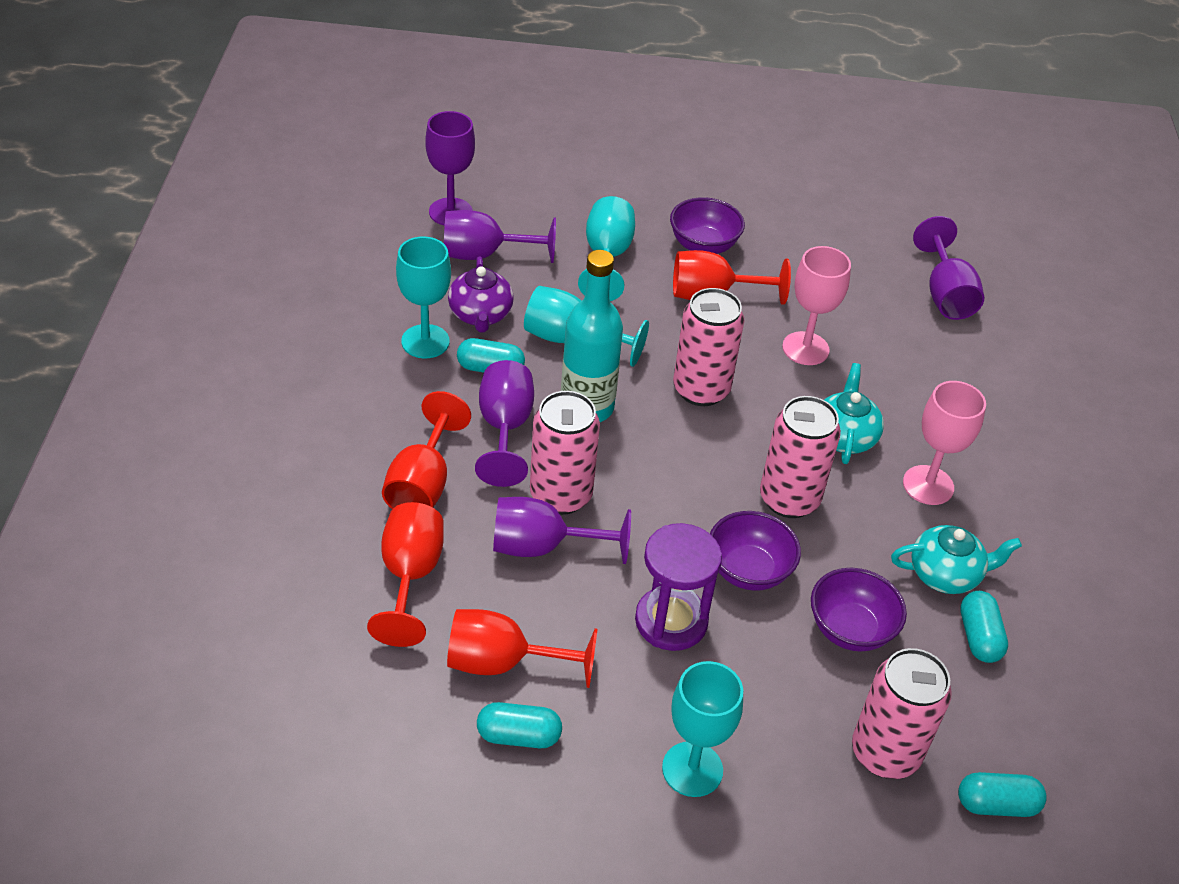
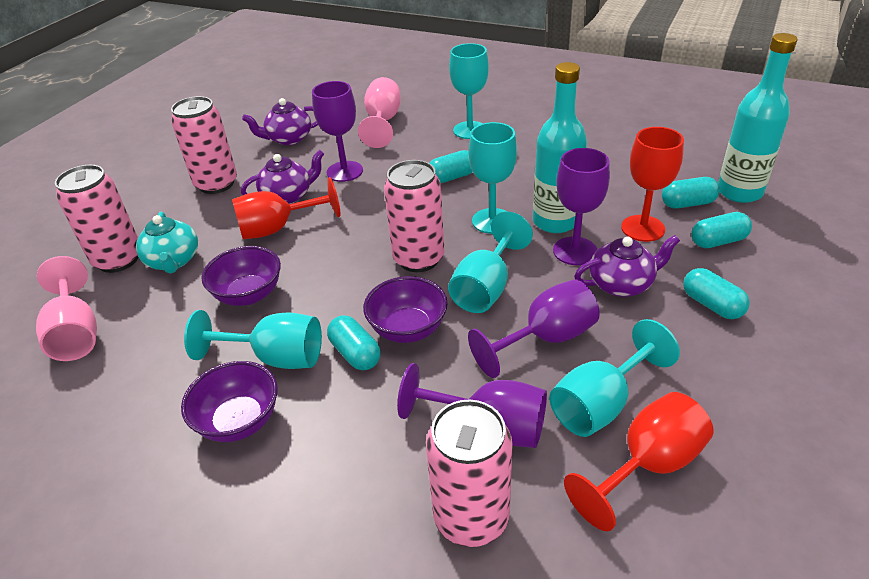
purple goblet: [425,111,475,226] [444,210,556,263] [475,360,534,487] [493,497,631,564] [913,216,984,320] = 5 -> [312,81,363,182] [397,363,547,448] [468,279,600,378] [553,148,610,265] = 4
purple hourglass: [635,523,722,651] = 1 -> none = 0
purple teapot: [448,256,514,332] = 1 -> [241,150,324,204] [242,98,318,145] [574,235,680,297] = 3
red goblet: [367,502,444,647] [382,391,471,509] [447,609,597,688] [673,250,791,305] = 4 -> [232,177,340,239] [564,392,713,531] [621,127,684,242] = 3
turquoise bottle: [561,250,623,422] = 1 -> [533,62,587,233] [718,33,797,203] = 2
turquoise capsule: [457,338,525,373] [477,702,562,748] [958,772,1047,817] [960,591,1008,663] = 4 -> [327,315,381,370] [430,150,473,183] [662,177,720,209] [683,268,750,319] [691,212,752,248] = 5
turquoise goblet: [396,236,451,359] [524,286,649,367] [578,196,635,301] [662,661,743,797] = 4 -> [184,310,322,369] [448,212,533,313] [449,43,489,139] [469,122,517,234] [549,319,680,437] = 5
turquoise teapot: [824,363,884,464] [891,525,1022,594] = 2 -> [136,211,198,273] = 1

